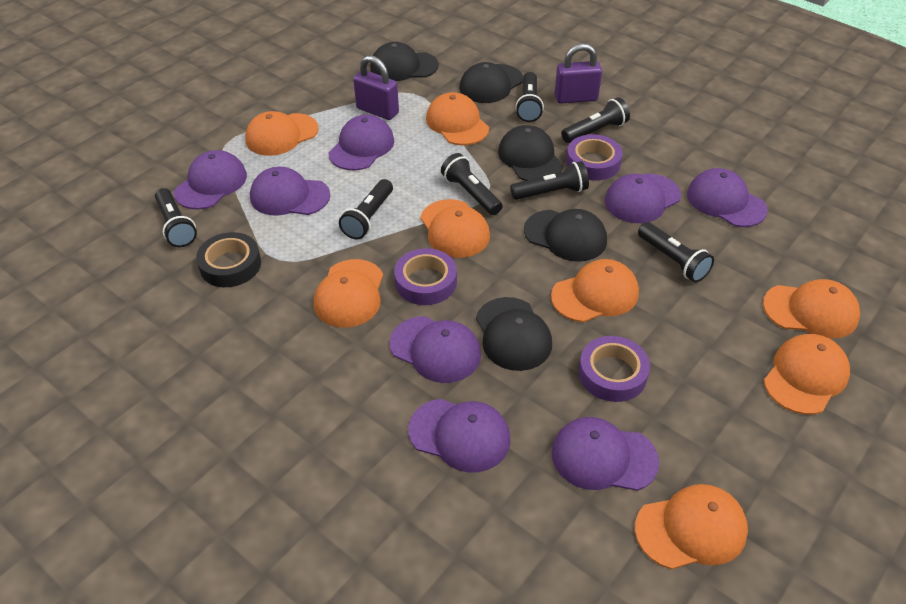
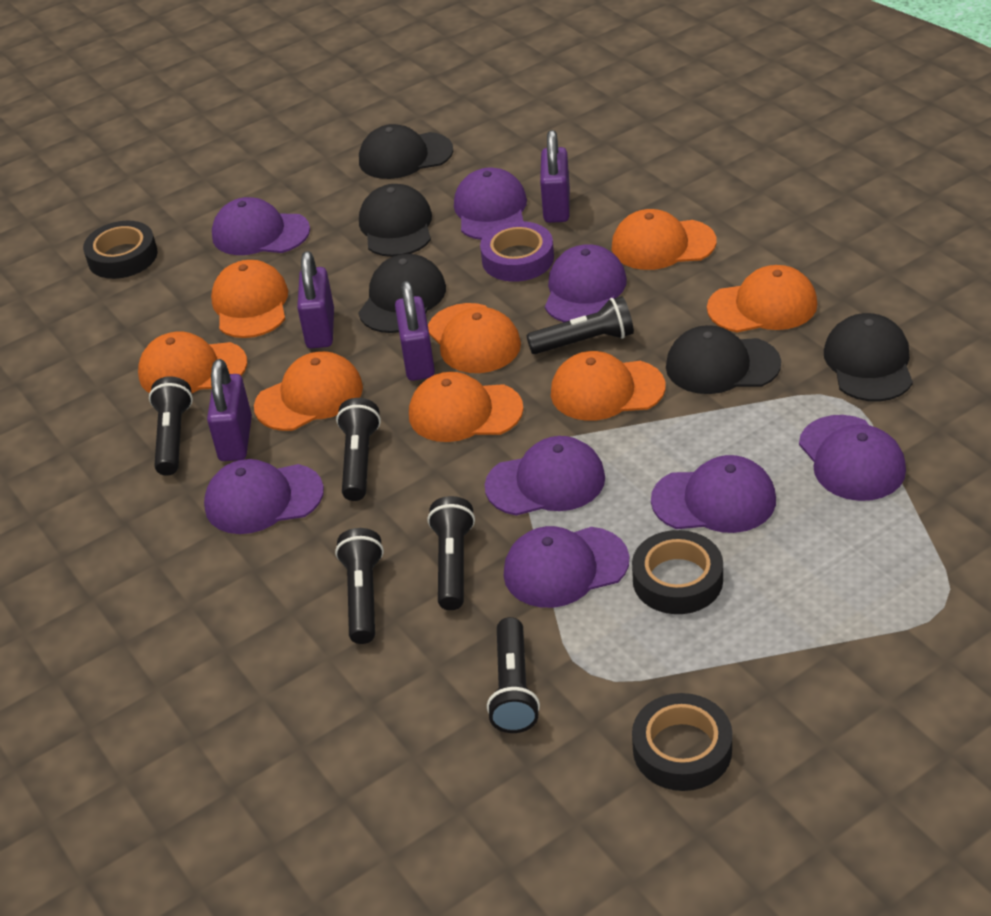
black flashlight: [155,188,197,247] [339,179,393,239] [441,153,503,215] [510,161,589,200] [515,72,544,122] [561,97,630,143] [638,222,714,282] = 7 -> [149,376,193,476] [335,528,384,644] [336,398,381,501] [427,496,475,610] [487,617,540,733] [527,296,634,354] = 6
black tape: [196,232,261,287] = 1 -> [83,221,158,279] [632,530,723,614] [632,693,732,791] = 3
purple padlock: [353,55,399,120] [555,43,602,104] = 2 -> [207,359,252,461] [297,251,334,348] [395,281,435,381] [540,130,570,223] = 4
purple tape: [394,248,457,305] [566,134,623,181] [579,336,650,402] = 3 -> [480,221,554,282] = 1

